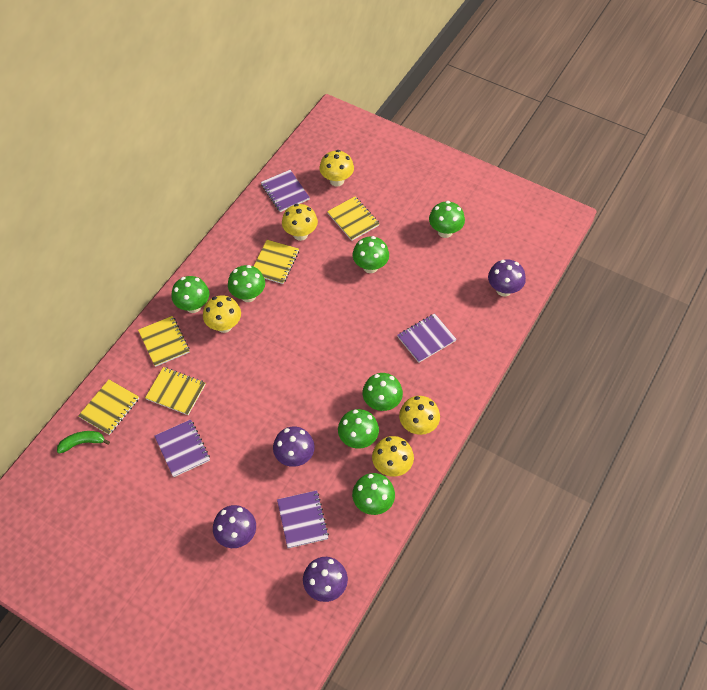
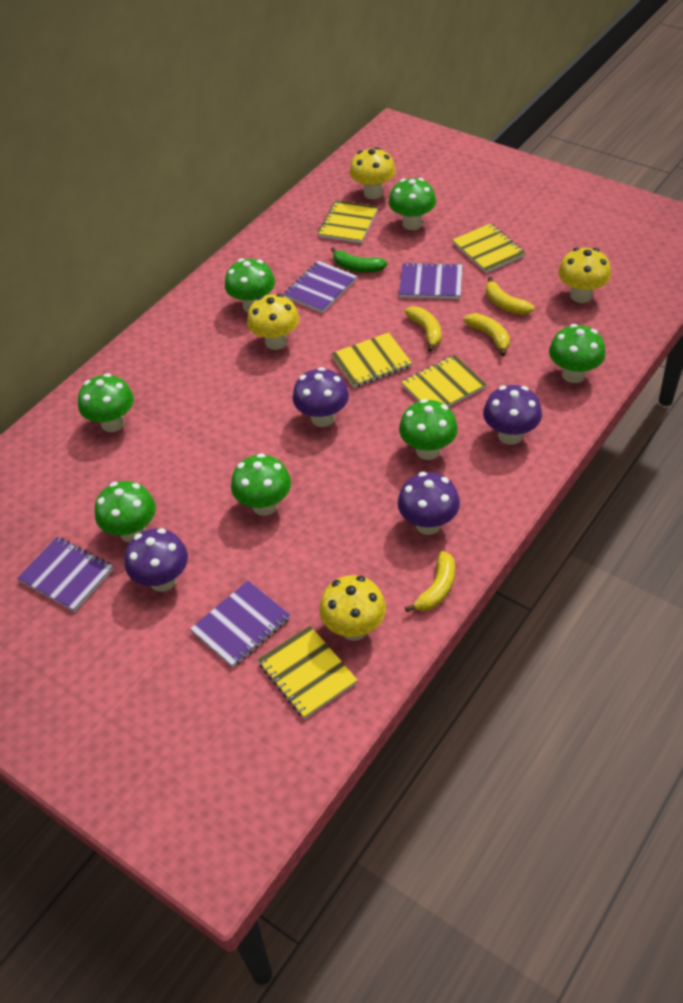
yellow banana: none = 0 -> [404,307,441,352] [405,551,455,612] [463,313,510,356] [486,277,534,315] = 4
yellow mushroom: [203,295,241,333] [282,204,318,241] [319,150,354,187] [372,436,414,477] [399,396,440,435] = 5 -> [247,294,300,350] [319,575,386,641] [350,147,396,199] [558,248,611,303] = 4

